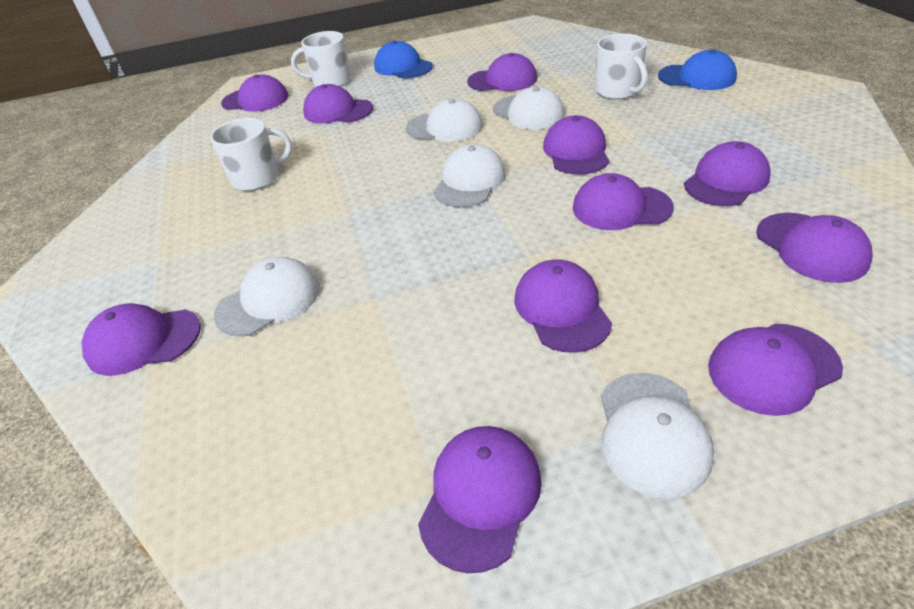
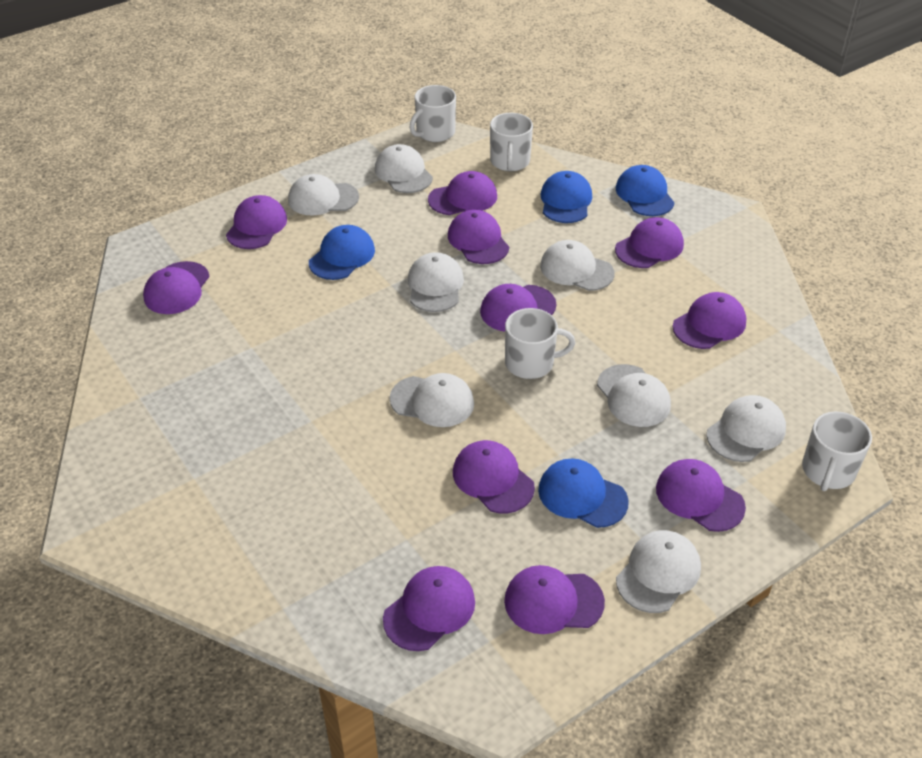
blue cap: [374,41,433,79] [658,49,737,90] = 2 -> [309,225,375,280] [538,458,628,528] [540,171,592,223] [616,165,674,216] = 4
white cap: [214,257,320,337] [406,98,483,142] [433,144,506,207] [493,87,565,130] [601,373,714,499] = 5 -> [288,174,359,216] [375,144,433,193] [390,373,474,427] [408,252,464,312] [540,240,615,291] [597,364,671,427] [616,530,701,613] [706,395,786,462] = 8
white mug: [210,118,292,191] [291,31,351,87] [595,34,647,100] = 3 -> [409,85,456,142] [490,113,533,172] [505,308,575,379] [802,411,872,491] = 4

